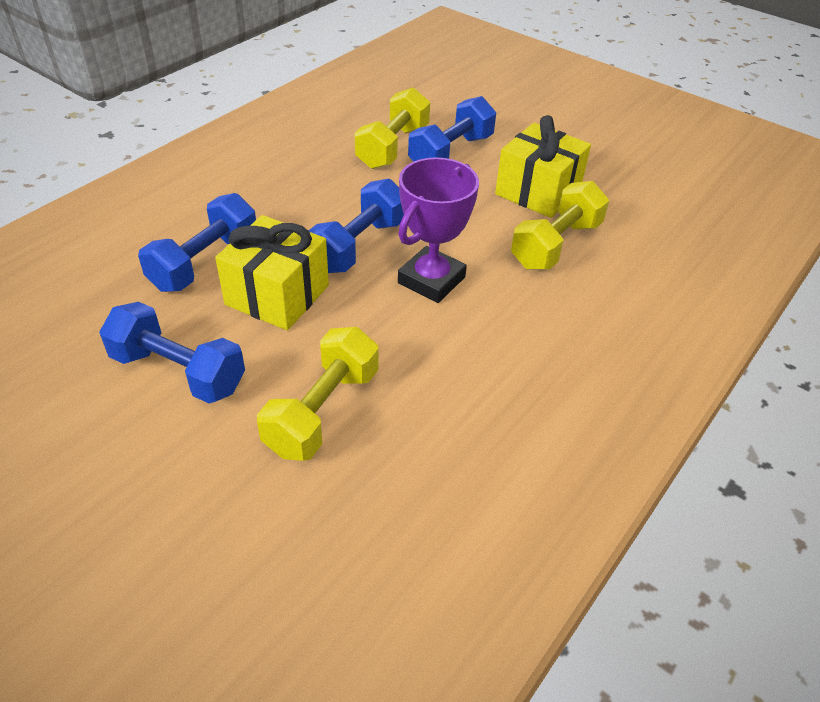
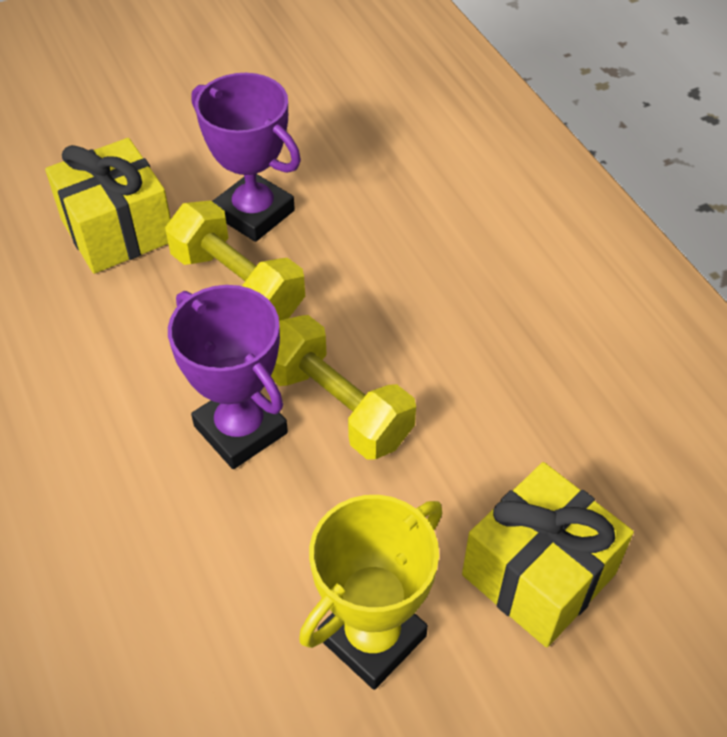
blue dumbbell: [99,302,245,403] [138,193,256,292] [308,178,404,273] [408,96,496,162] = 4 -> none = 0
purple trophy: [398,157,479,303] = 1 -> [168,285,288,469] [192,73,301,242] = 2
yellow dumbbell: [257,327,379,461] [355,87,430,169] [511,181,609,270] = 3 -> [165,200,305,321] [271,315,416,460] = 2
yellow trophy: none = 0 -> [299,495,443,690] = 1

